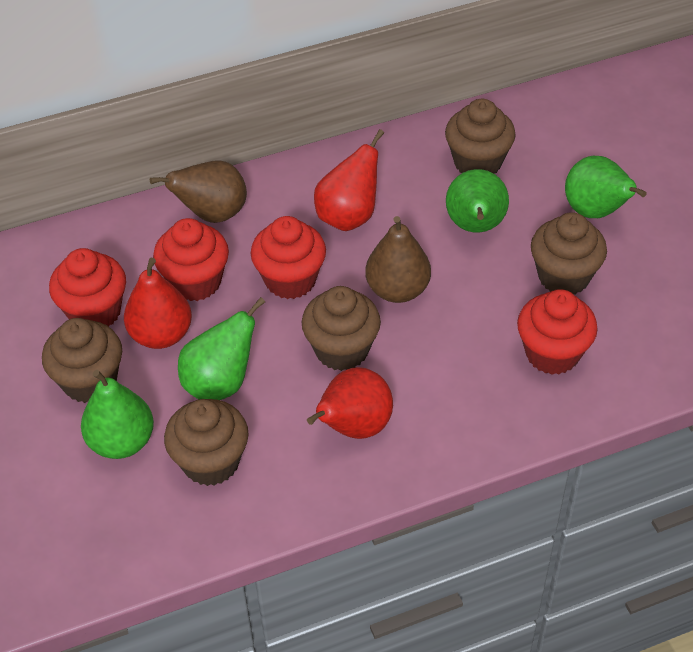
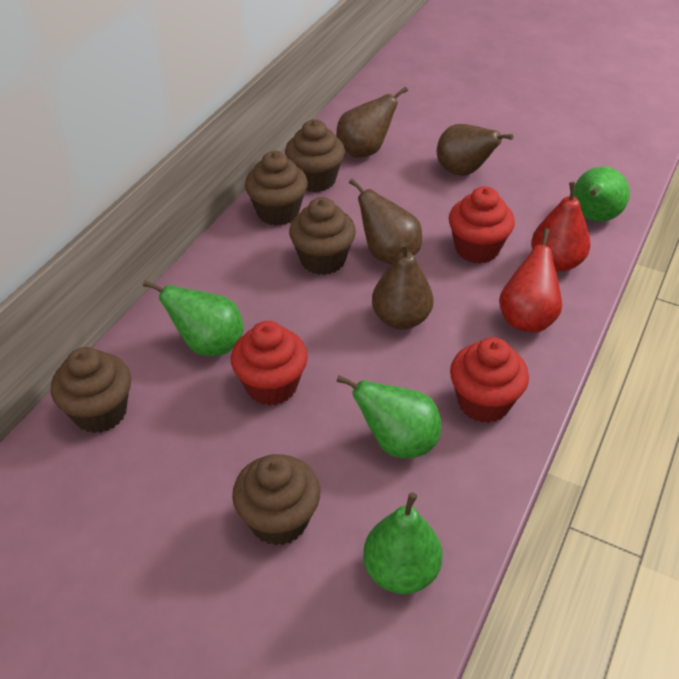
brown pear: [150,160,247,223] [365,216,431,303] = 2 -> [336,87,408,158] [349,178,422,264] [372,242,433,330] [437,124,514,176] = 4
red cupcake: [49,248,126,327] [153,218,229,301] [251,216,326,299] [517,289,598,375] = 4 -> [231,321,308,405] [449,186,515,263] [450,337,529,423] = 3
red pear: [124,258,192,349] [307,367,393,439] [314,129,384,231] = 3 -> [499,228,562,333] [531,182,591,272] = 2

